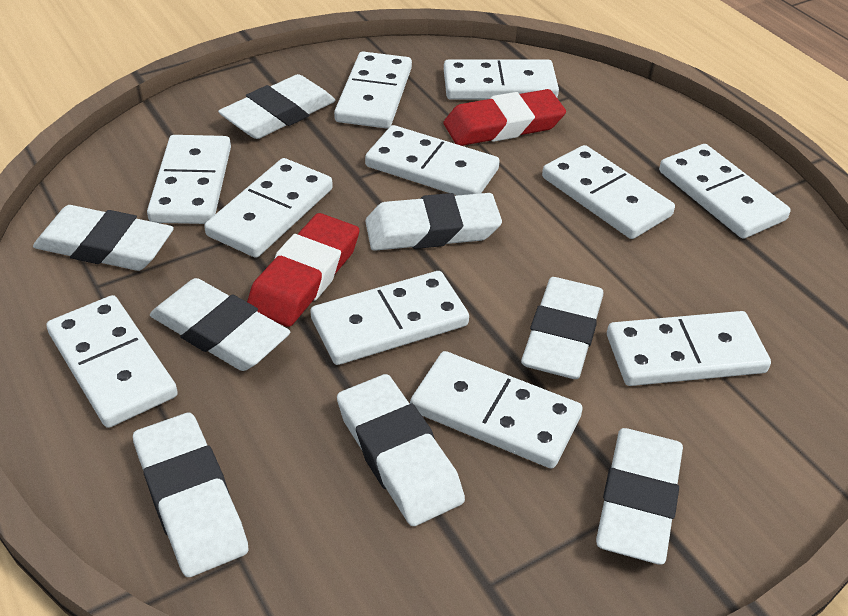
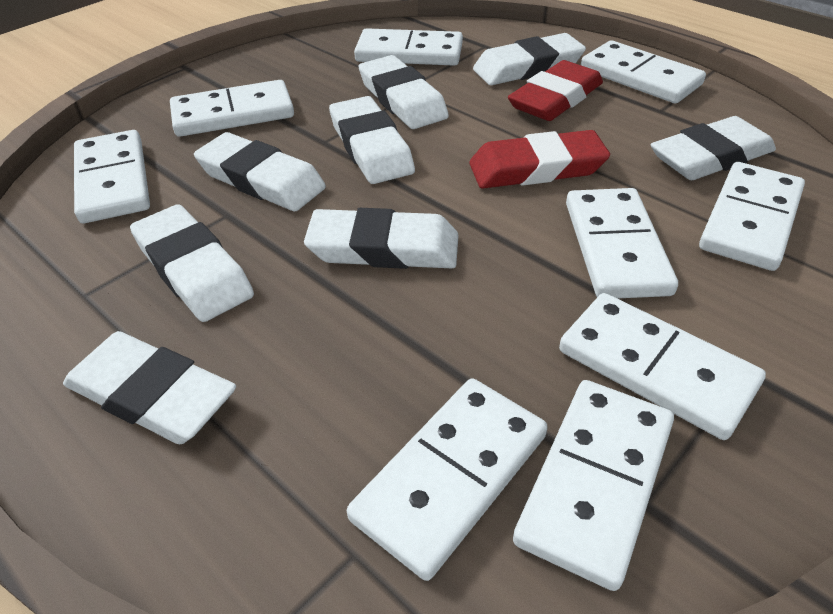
white domino: [47,295,178,428] [147,135,231,224] [204,158,333,258] [310,271,469,365] [334,52,412,129] [365,125,500,195] [410,351,582,468] [444,59,559,100] [542,145,675,239] [607,311,771,386] [659,144,791,239] = 11 -> [74,130,150,223] [170,80,294,137] [347,378,548,581] [354,28,463,66] [513,380,674,591] [559,293,766,440] [566,188,678,298] [581,41,706,103] [699,162,805,271] = 9

